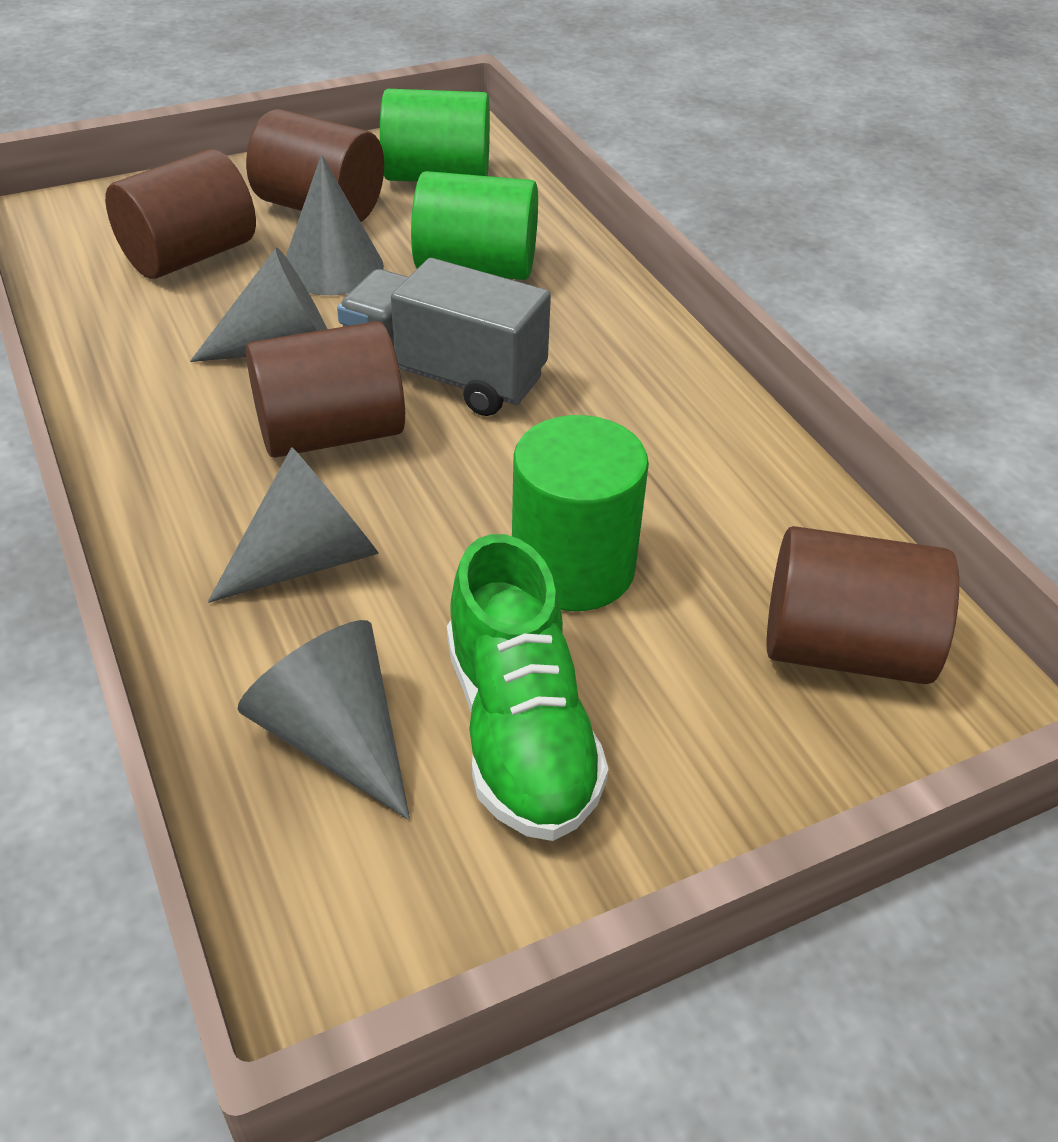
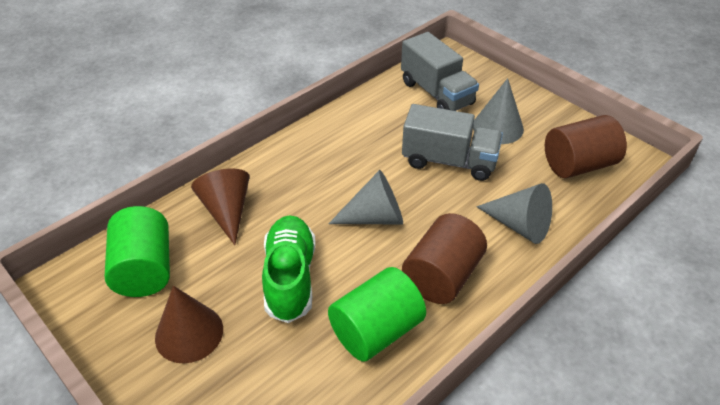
brown cone: none = 0 -> [155,286,223,363] [191,169,250,245] = 2
brown cylinder: [105,149,256,279] [246,109,384,222] [246,321,405,458] [766,526,959,684] = 4 -> [402,213,487,304] [545,115,627,178] = 2
green cylinder: [380,89,490,182] [411,171,538,280] [512,415,649,611] = 3 -> [105,206,170,297] [328,267,426,362] = 2
grey cone: [190,247,327,362] [208,447,379,603] [237,620,410,820] [286,155,384,295] = 4 -> [328,170,403,224] [473,78,524,144] [476,183,552,244] = 3
grey truck: [337,258,551,416] = 1 -> [401,32,479,111] [402,104,503,181] = 2

